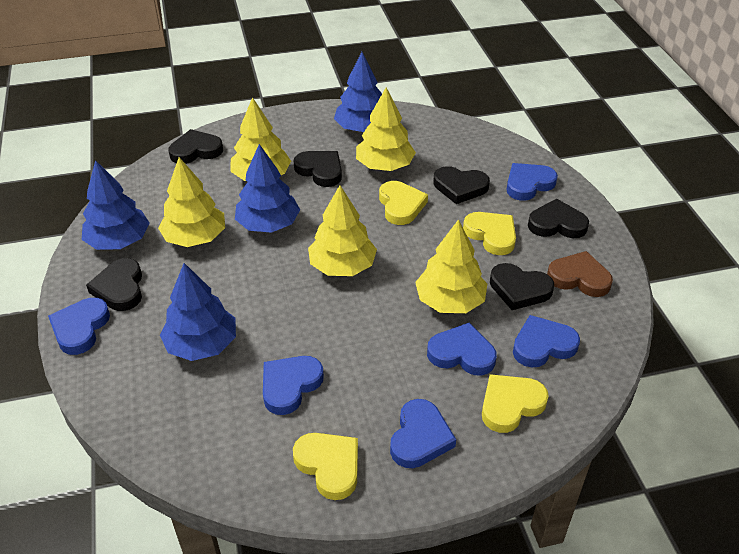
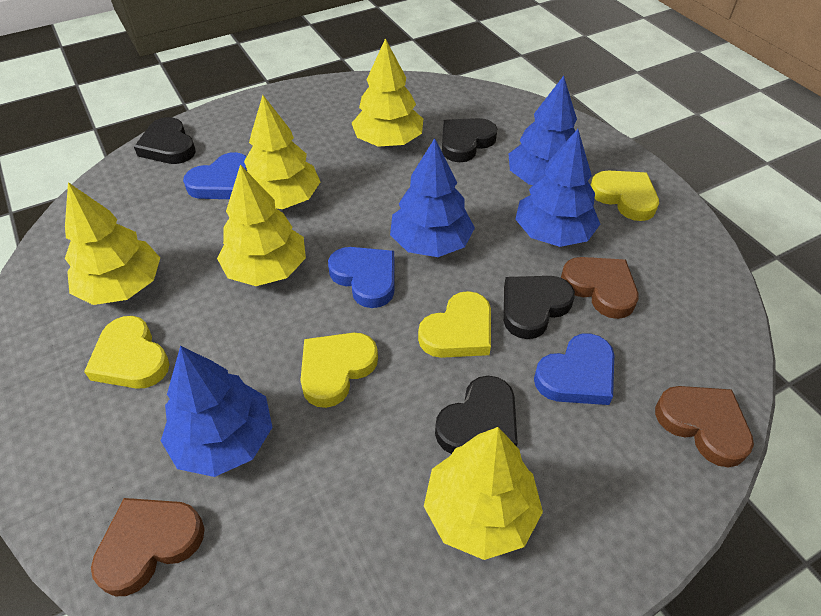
black heart: [86,258,142,311] [168,129,223,164] [293,151,342,187] [433,166,490,204] [490,263,554,310] [528,199,589,238] = 6 -> [134,117,196,164] [435,376,518,454] [442,118,497,162] [504,276,575,339] = 4
blue heart: [48,298,110,355] [263,356,324,415] [390,399,456,468] [427,322,497,376] [506,163,558,201] [513,315,580,367] = 6 -> [183,152,247,199] [328,247,394,308] [534,333,614,405] = 3
brown heart: [547,251,613,297] = 1 -> [91,498,205,596] [561,257,639,319] [655,386,754,467] = 3

